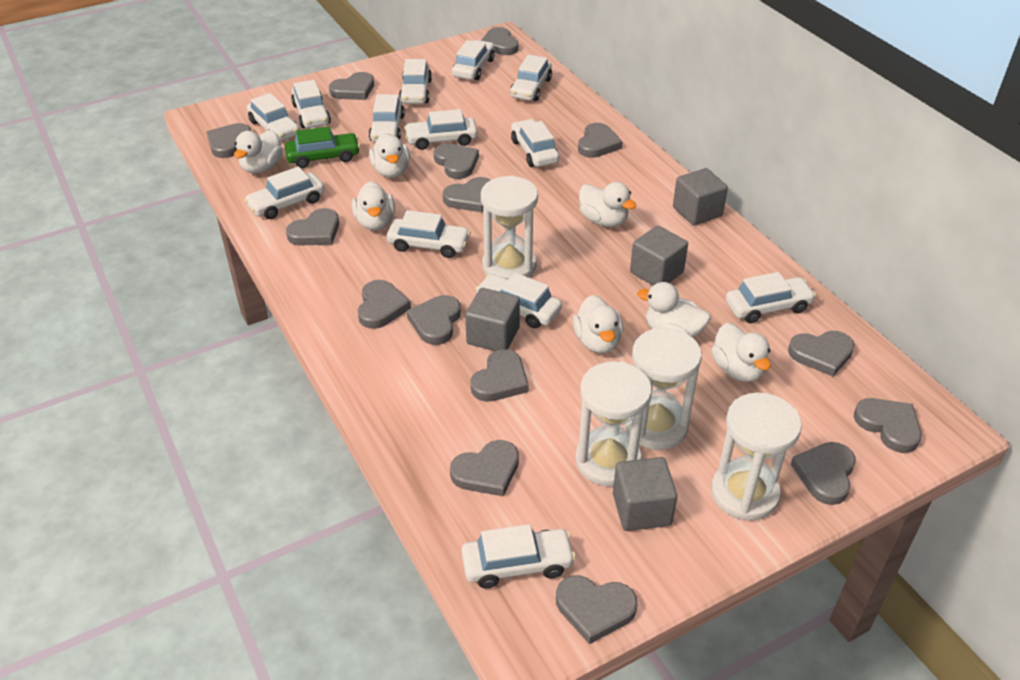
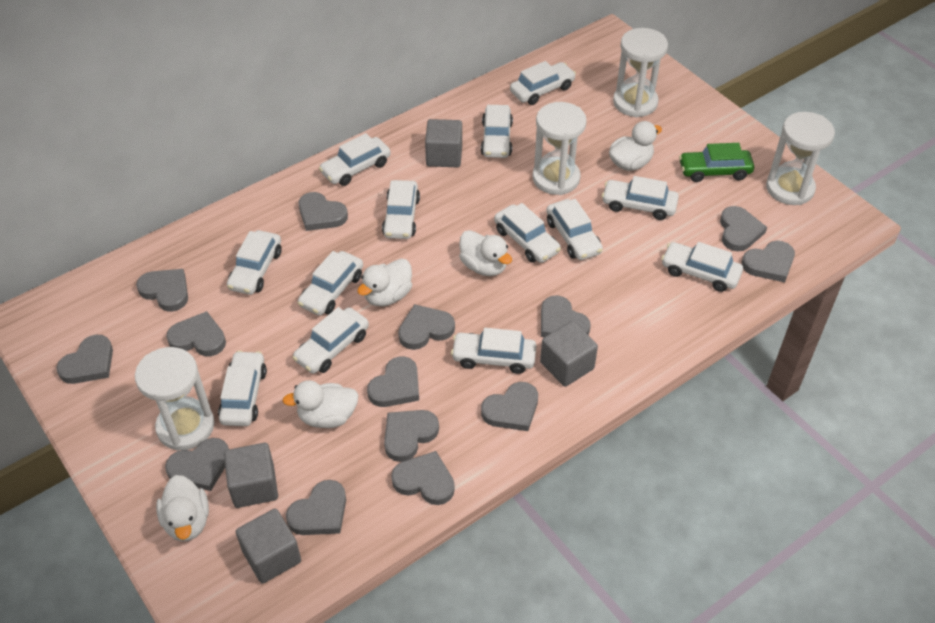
grey heart: [207,123,251,158] [286,208,339,245] [329,72,374,100] [358,280,411,329] [407,295,461,345] [434,143,479,179] [443,177,491,212] [450,440,519,496] [470,349,529,402] [481,27,519,55] [556,575,638,644] [578,123,623,158] [788,331,855,377] [791,442,856,505] [854,398,922,453] = 15 -> [56,335,113,384] [136,269,188,311] [165,438,229,491] [166,311,226,356] [286,480,346,535] [298,192,348,231] [367,356,419,407] [384,410,439,462] [391,451,455,505] [398,304,455,350] [481,382,538,431] [541,295,591,337] [720,206,767,251] [742,241,795,282] = 14
white duck: [234,130,283,173] [352,181,395,230] [369,133,410,178] [573,295,623,353] [579,182,636,227] [637,282,711,338] [711,323,771,382] = 7 -> [156,475,209,542] [282,380,358,428] [357,258,412,306] [459,230,512,276] [609,121,662,171] = 5

